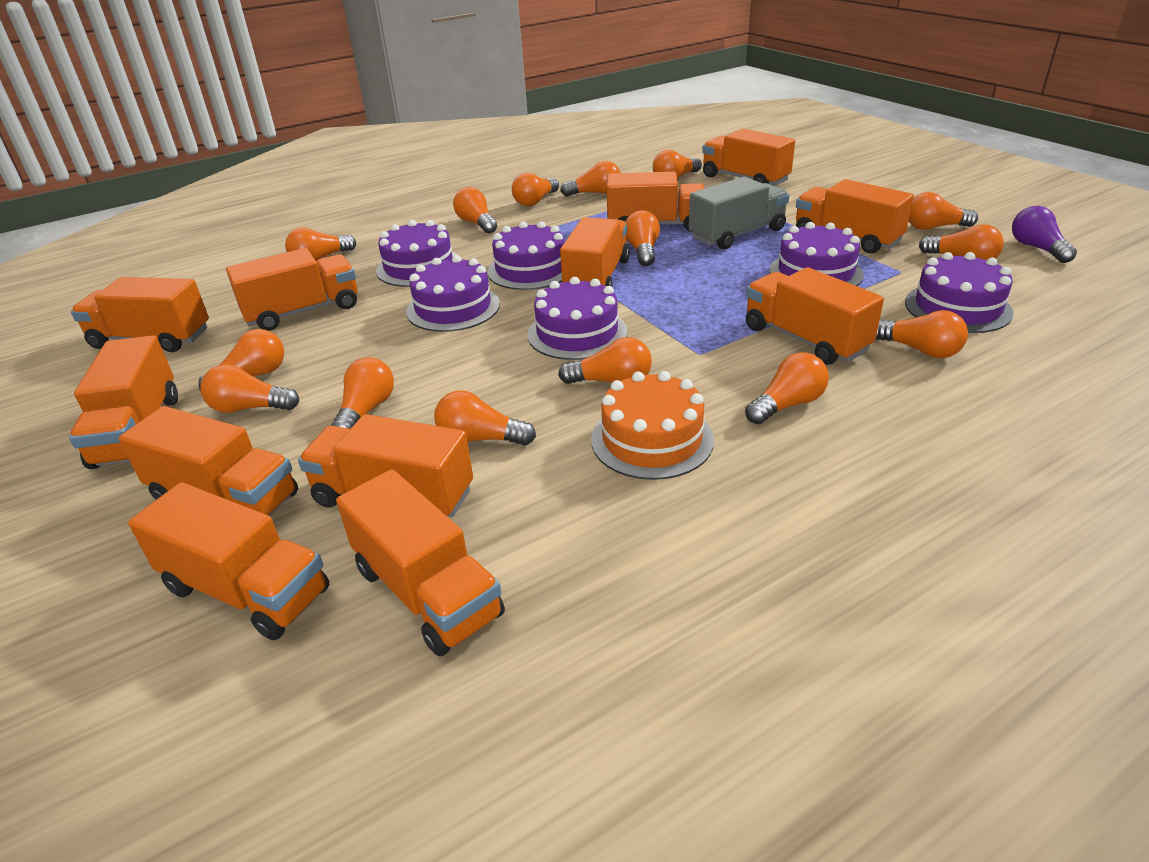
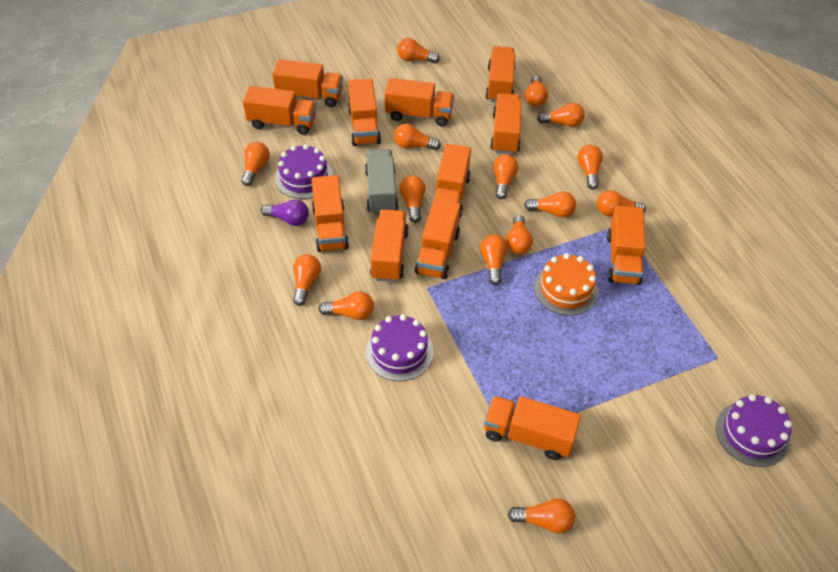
purple cake: [376,220,457,287] [406,255,500,332] [487,221,564,290] [527,277,627,360] [769,222,864,286] [905,252,1014,333] = 6 -> [275,144,333,199] [366,314,434,381] [716,394,792,467] = 3

